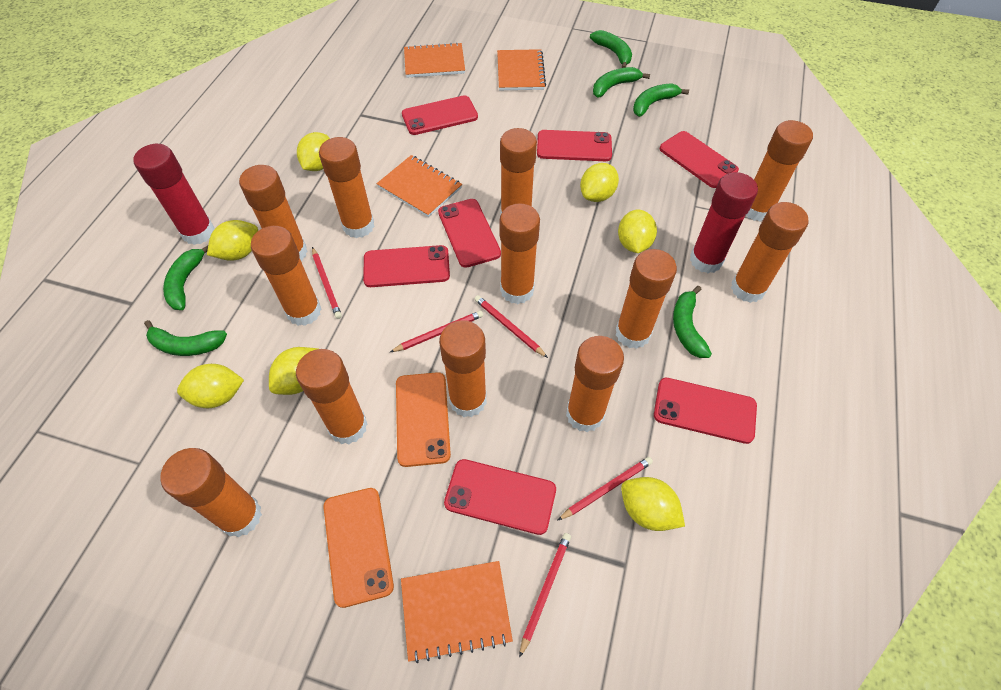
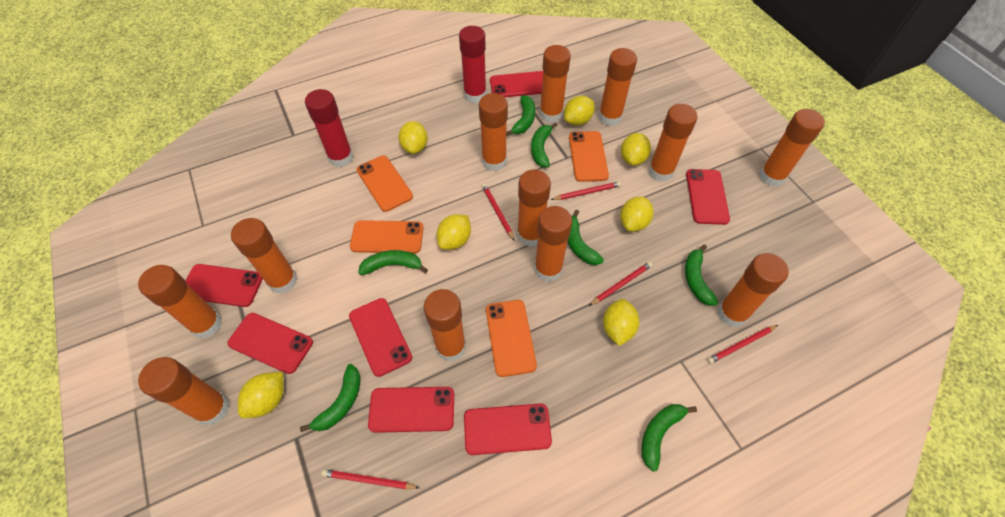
green banana: [144,320,227,356] [163,246,208,310] [590,30,632,68] [593,67,650,98] [633,83,689,117] [673,286,712,358] = 6 -> [300,364,361,432] [358,250,428,275] [506,95,535,136] [531,123,558,167] [567,210,604,265] [641,404,697,472] [685,244,718,306] = 7
orange notebook: [377,155,462,217] [401,561,513,663] [404,42,465,77] [497,49,546,90] = 4 -> none = 0
orange phone: [323,488,394,608] [396,372,451,467] = 2 -> [350,220,423,254] [356,156,413,212] [486,300,537,377] [569,131,609,182] = 4

